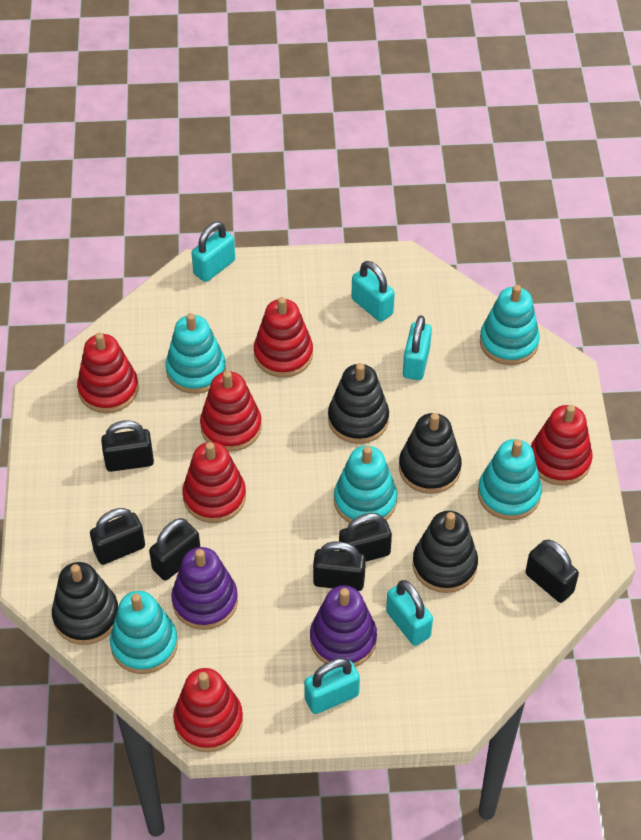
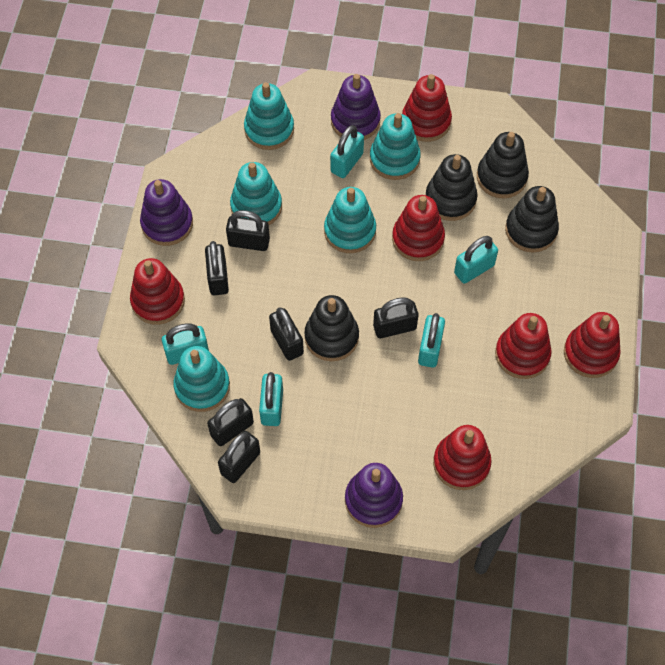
purple stacking toy: [171,547,238,630] [310,586,377,667] = 2 -> [140,179,193,246] [331,74,381,140] [345,463,403,528] = 3

